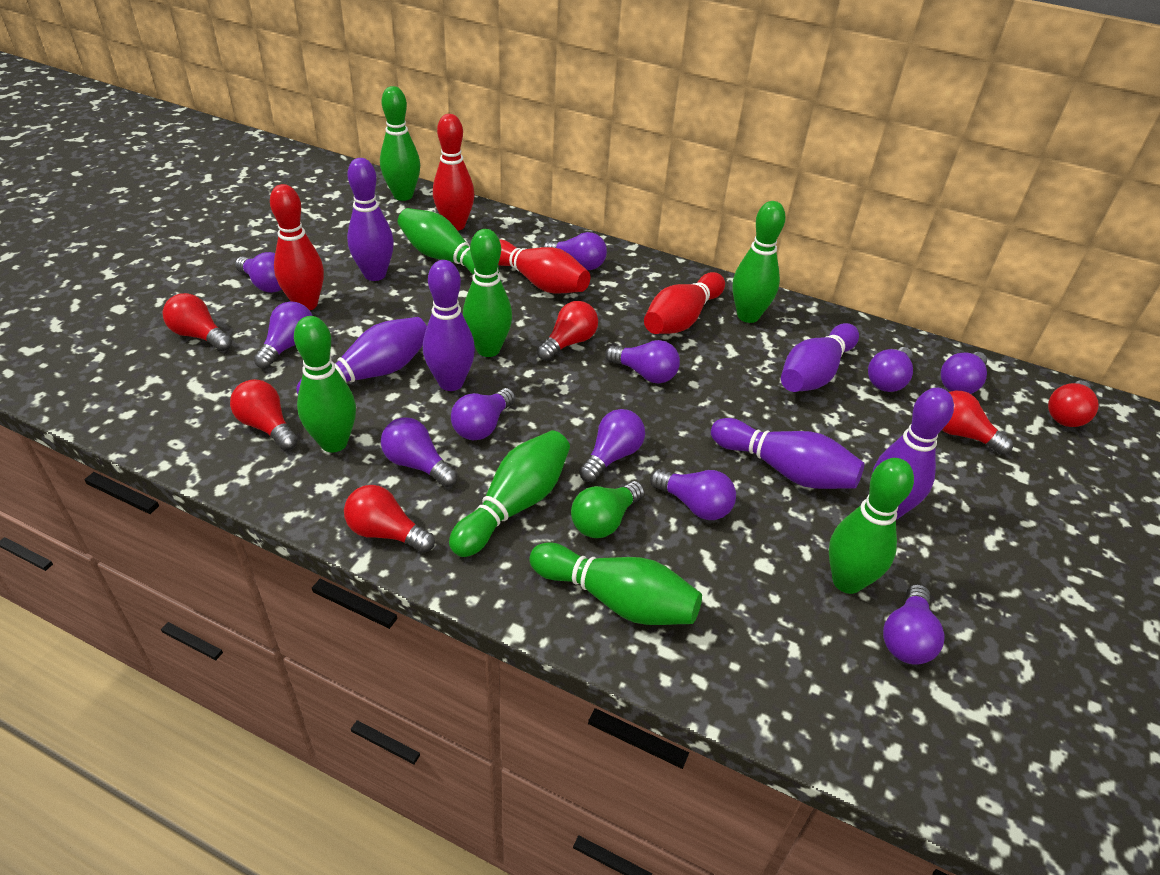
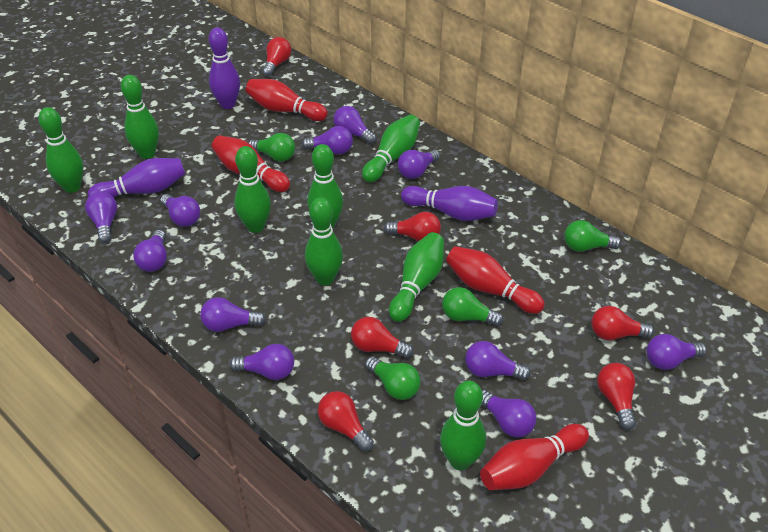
green light bulb: [571,481,645,538] = 1 -> [248,133,295,161] [365,356,421,400] [442,287,503,326] [565,220,621,252] = 4
purple bowling pin: [296,317,427,394] [347,158,394,281] [423,260,475,391] [711,418,865,489] [781,323,859,392] [873,388,954,520] = 6 -> [88,158,185,197] [209,28,240,109] [401,186,498,221] = 3

